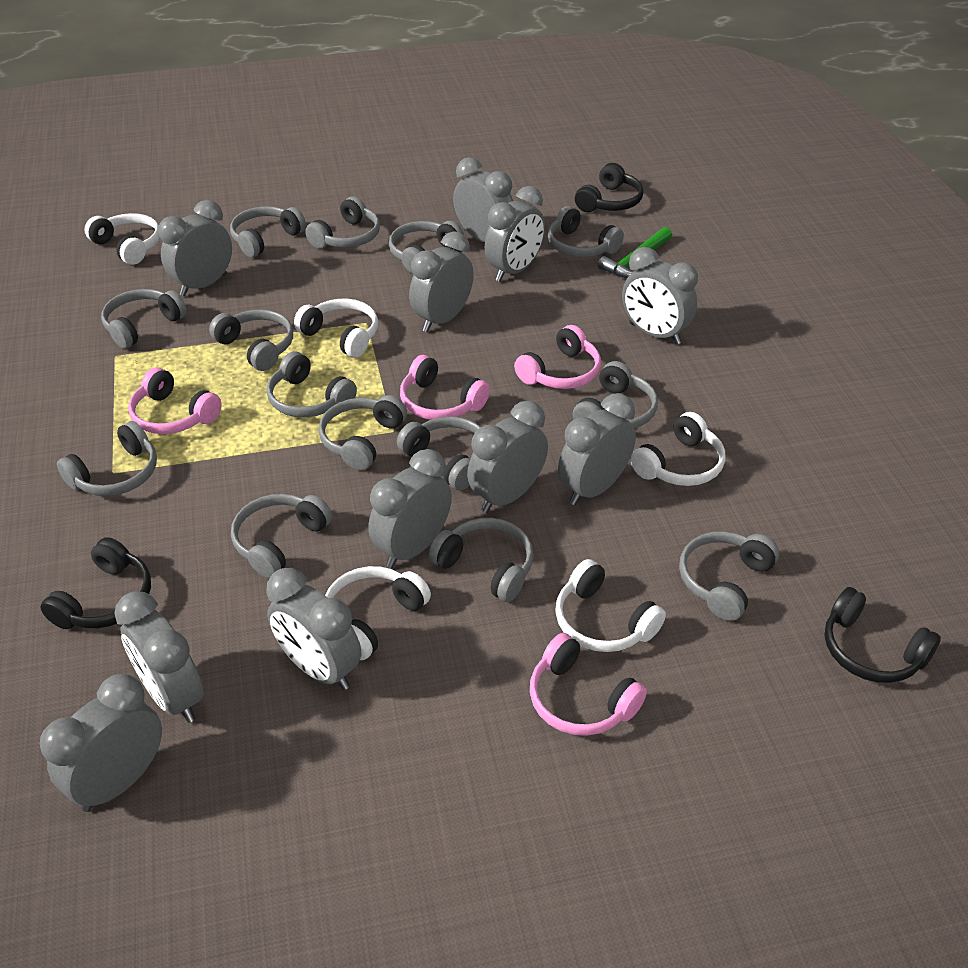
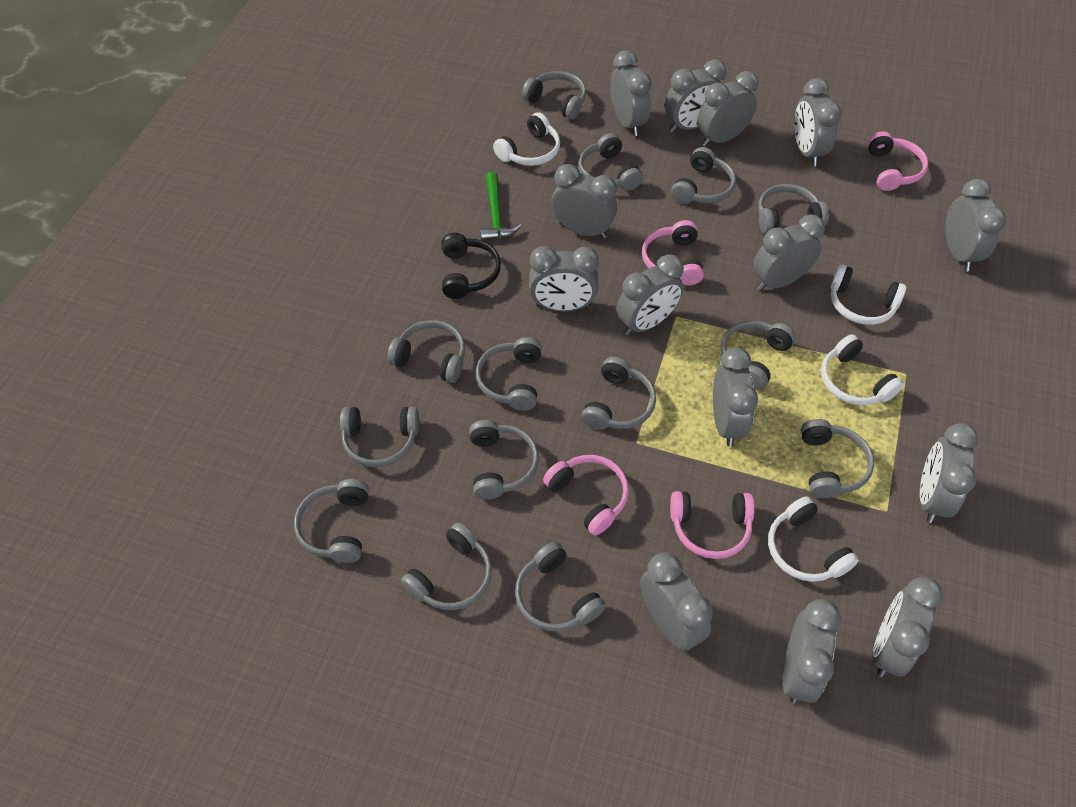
black headphones: [40,537,151,629] [575,163,643,212] [824,587,941,683] = 3 -> [441,233,501,299] = 1
grey clock: [40,674,162,812] [114,591,204,723] [158,200,232,296] [266,568,361,690] [368,449,452,568] [409,231,474,332] [453,157,513,242] [467,401,548,513] [485,186,545,282] [558,393,636,505] [622,247,698,345] = 11 -> [529,246,599,312] [551,164,617,239] [610,50,652,136] [617,254,684,336] [640,552,713,651] [665,60,726,133] [697,71,759,147] [713,347,758,447] [753,215,825,291] [783,599,841,704] [794,78,841,166] [873,577,944,677] [920,423,979,523] [945,179,1006,271] = 14
white headphones: [84,213,160,265] [294,299,378,358] [325,566,431,660] [555,559,666,652] [631,412,726,486] = 5 -> [493,112,560,166] [768,496,859,582] [821,334,904,405] [831,264,906,325] = 4

